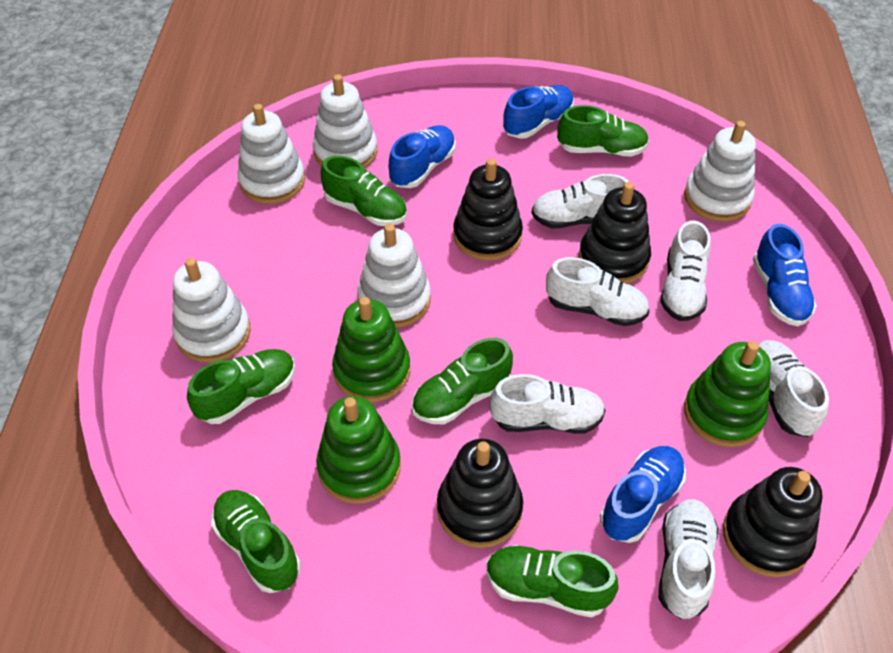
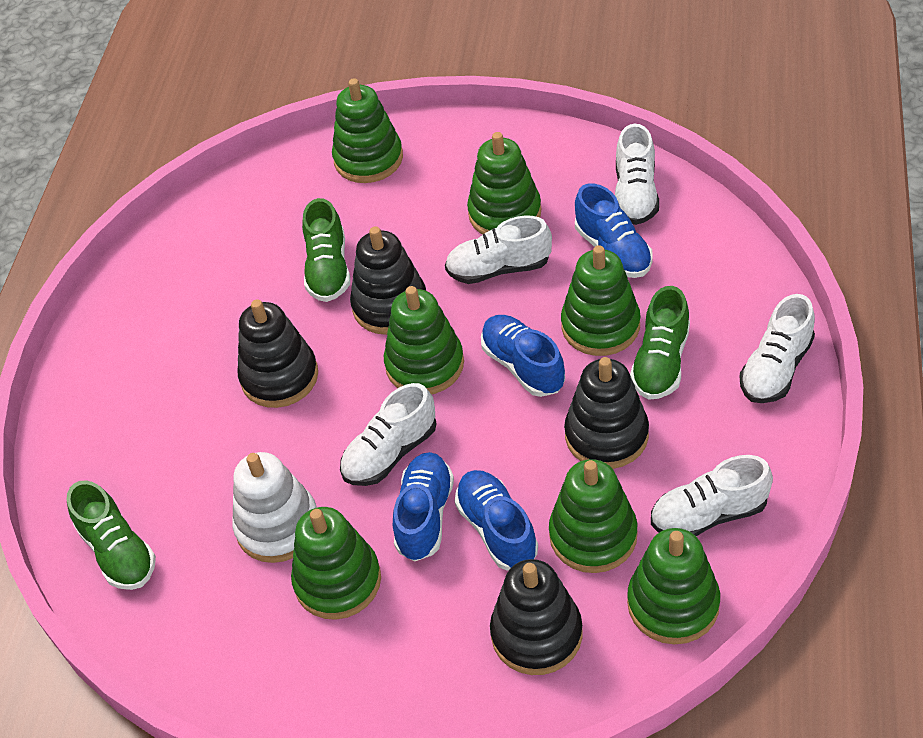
green shoe: [187,349,296,424] [211,490,300,593] [321,156,407,226] [412,338,513,424] [486,545,619,617] [557,105,649,156] = 6 -> [67,480,156,590] [302,198,350,302] [630,286,690,400] = 3
green stacking toy: [316,396,401,504] [332,297,410,402] [684,341,771,447] = 3 -> [291,507,381,620] [332,78,403,183] [384,286,464,394] [467,132,541,234] [549,459,638,573] [561,245,640,356] [627,528,720,645] = 7
white shoe: [490,374,606,434] [531,174,629,228] [546,257,649,326] [659,499,718,619] [660,221,711,321] [759,340,829,437] = 6 -> [340,383,437,486] [445,215,552,284] [615,124,659,225] [651,455,773,536] [740,294,815,403] = 5
white stacking toy: [172,258,251,363] [238,104,305,204] [313,74,377,169] [357,224,431,328] [684,121,756,222] = 5 -> [232,452,317,563] = 1

